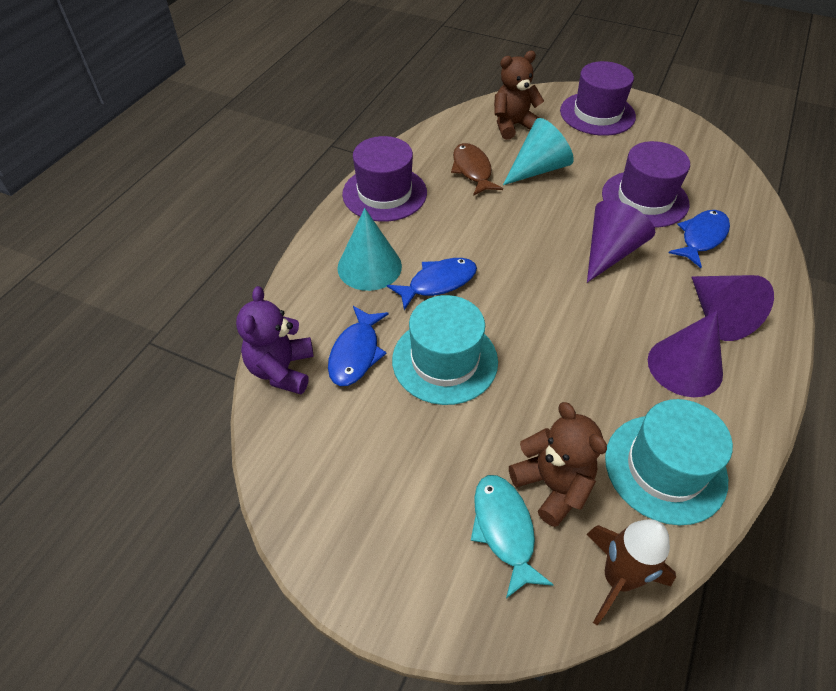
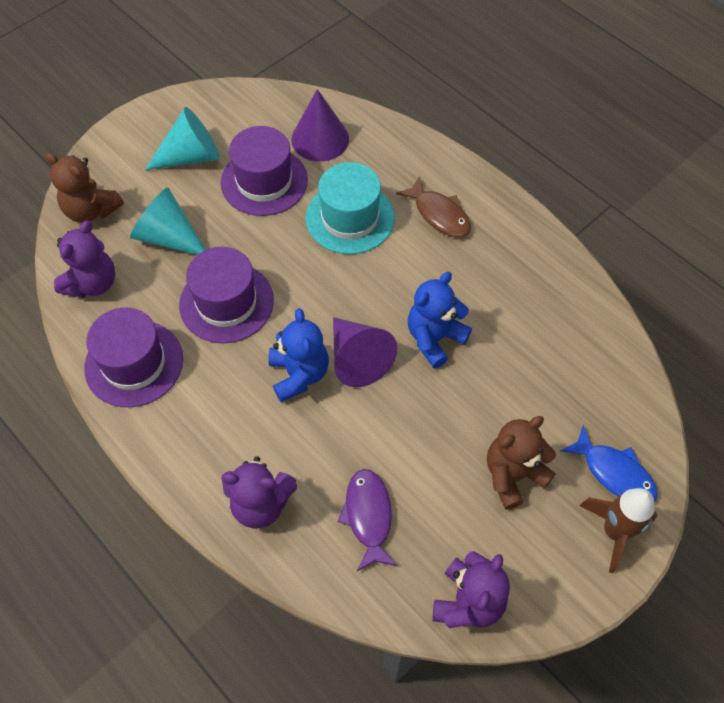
blue fish: [328,306,389,386] [387,258,477,310] [668,210,730,268] = 3 -> [561,424,658,502] = 1
blue teddy bear: none = 0 -> [268,308,329,402] [408,272,472,368] = 2
purple cone: [587,200,655,283] [648,311,723,397] [692,275,774,341] = 3 -> [291,89,349,162] [333,317,397,387] = 2
purple fish: none = 0 -> [338,469,397,571] = 1
purple teddy bear: [236,286,314,394] = 1 -> [54,220,115,298] [221,456,297,528] [432,551,510,628] = 3
turquoise fish: [471,475,554,598] = 1 -> none = 0
turquoise hat: [392,295,498,405] [605,399,733,525] = 2 -> [305,162,395,254] = 1

